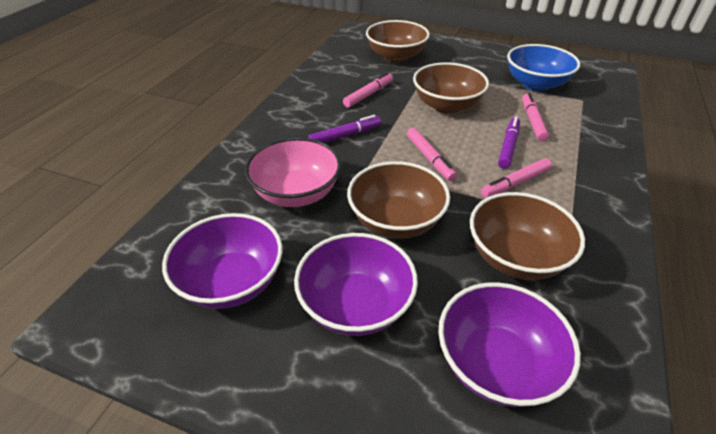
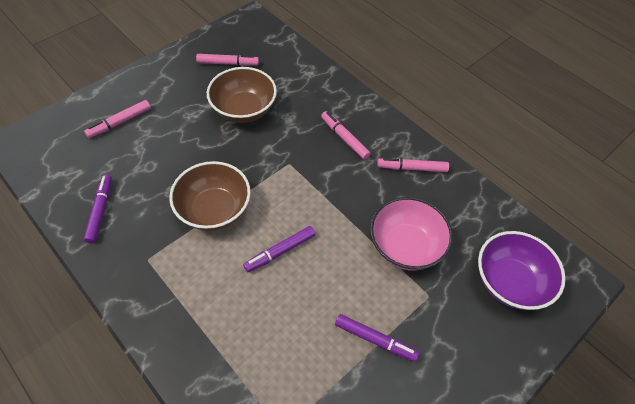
blue bowl: [507,44,580,91] = 1 -> none = 0
brown bowl: [347,161,450,239] [366,20,430,62] [413,62,489,114] [470,192,585,280] = 4 -> [169,161,251,231] [207,67,277,123] = 2
purple bowl: [162,213,282,309] [294,233,418,336] [438,282,581,407] = 3 -> [478,231,566,310] = 1
purple marker: [308,115,381,143] [498,117,520,169] = 2 -> [84,174,112,243] [243,226,316,272] [335,314,419,362] = 3

